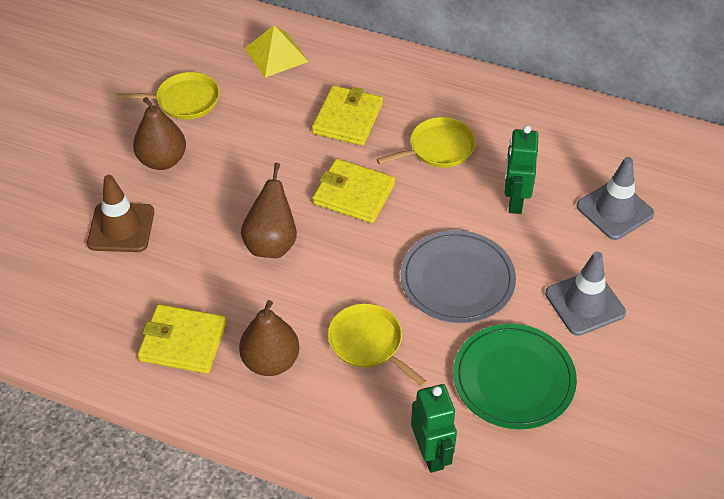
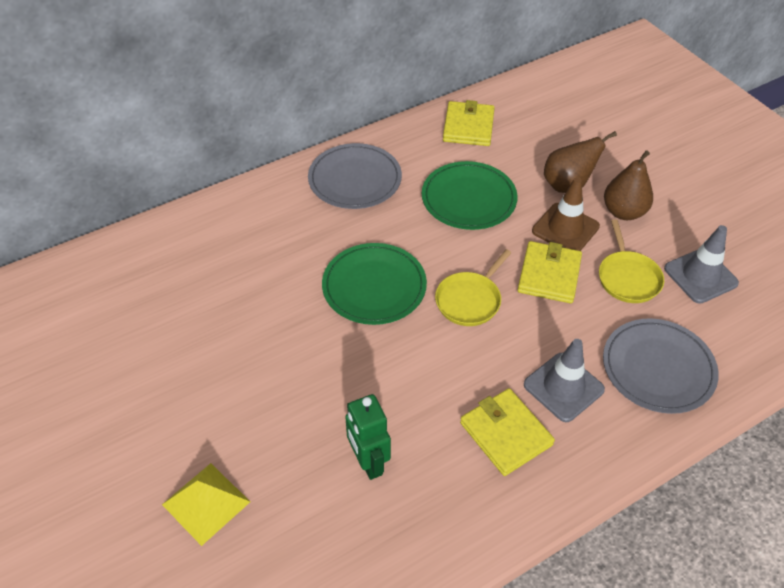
brown pear: [133,97,186,170] [239,300,299,376] [241,163,297,258] = 3 -> [544,131,617,193] [604,150,653,220] = 2
green plate: [453,324,577,429] = 1 -> [322,243,427,325] [422,161,517,230] = 2
green robot: [411,384,457,473] [504,125,538,214] = 2 -> [345,394,391,480] = 1
grey plate: [401,230,516,323] = 1 -> [308,143,402,209] [603,318,719,414] = 2
yellow pan: [116,72,220,120] [328,303,427,387] [376,117,476,168] = 3 -> [435,249,511,326] [599,219,664,303] = 2

